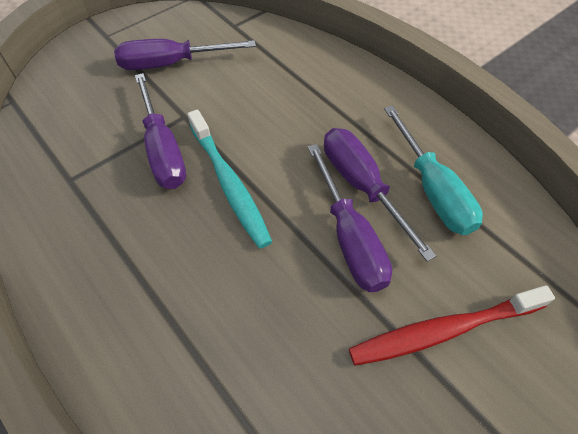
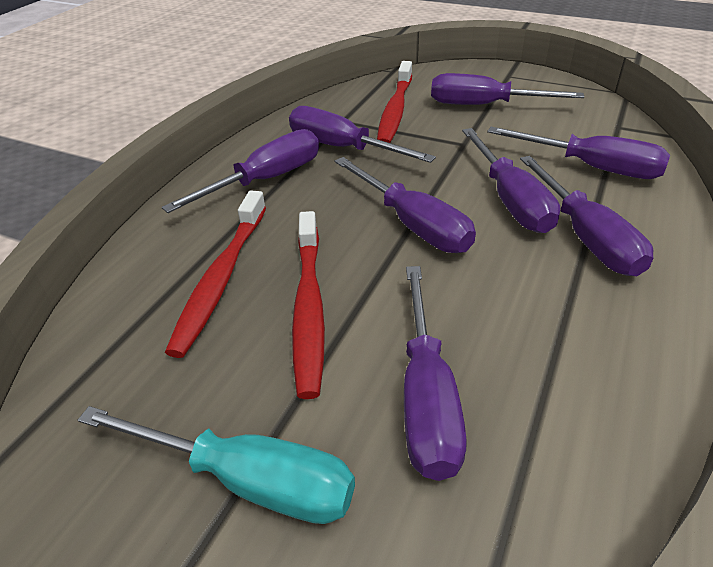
purple screwdriver: [114,39,256,70] [135,73,186,189] [308,144,392,292] [324,128,436,261] = 4 -> [162,129,319,213] [289,106,436,163] [335,157,476,253] [404,266,467,481] [431,73,584,105] [462,128,560,233] [487,127,670,179] [520,156,653,276] = 8
red toothbrush: [349,285,555,366] = 1 -> [165,190,266,358] [292,211,325,399] [377,61,412,143] = 3
turquoise toothbrush: [187,109,272,249] = 1 -> none = 0

